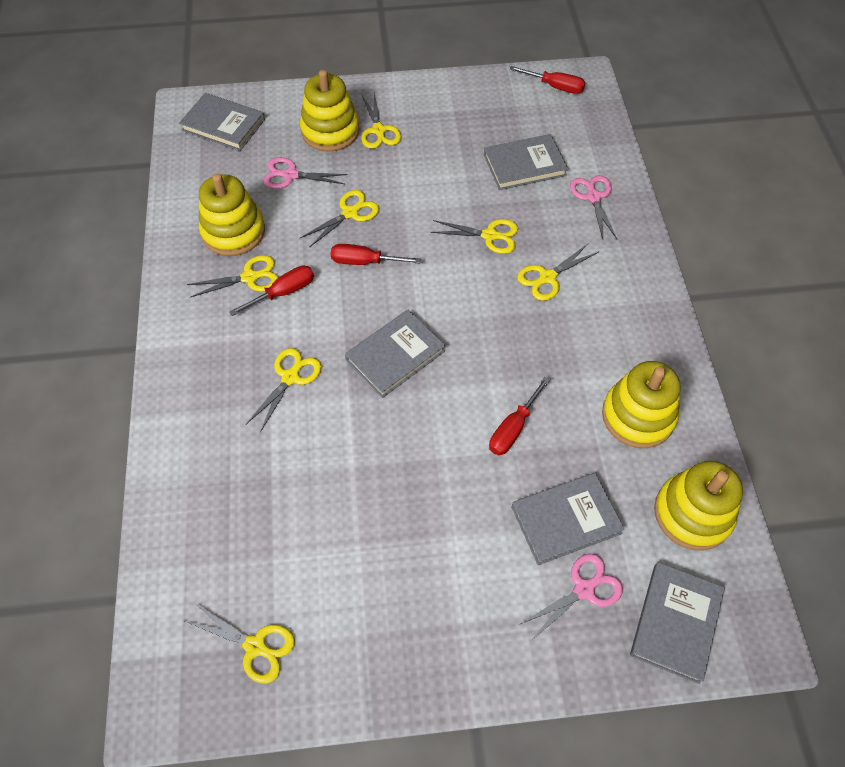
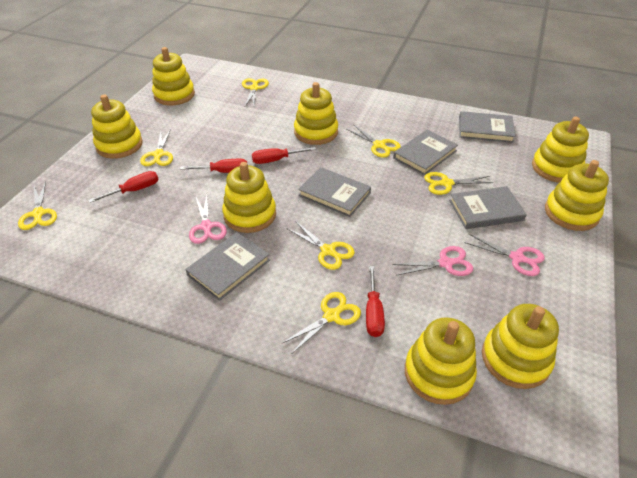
yellow stacking toy: [199,173,265,256] [300,70,359,152] [602,361,681,448] [654,461,743,550] = 4 -> [91,95,143,159] [152,47,195,105] [222,162,276,233] [294,82,338,145] [405,317,477,405] [482,304,559,389] [532,117,589,183] [545,160,609,231] = 8

